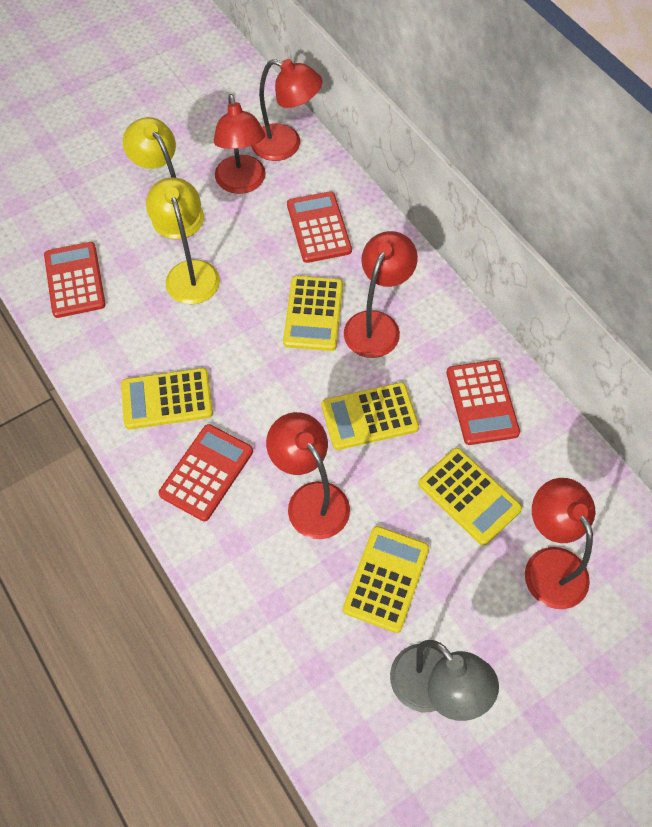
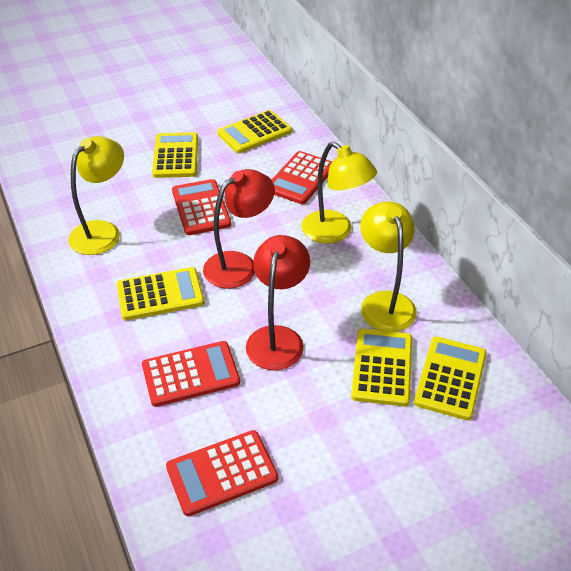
grey lamp: [390,640,499,721] = 1 -> none = 0
red lamp: [214,94,266,194] [251,59,323,161] [266,412,350,539] [344,231,418,358] [525,478,595,609] = 5 -> [203,169,275,289] [246,235,310,370] = 2
yellow lamp: [123,117,204,239] [146,177,220,304] = 2 -> [68,136,124,255] [302,142,377,244] [360,201,417,332] = 3

